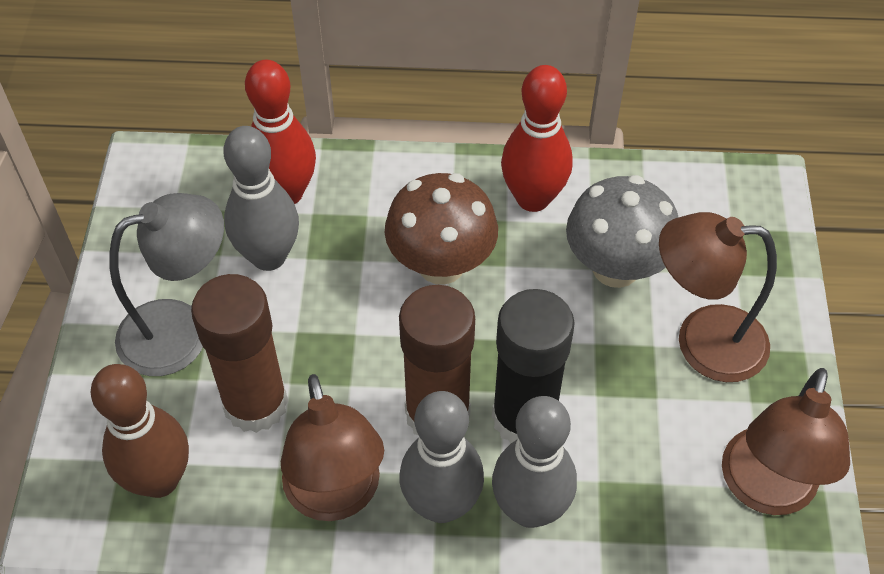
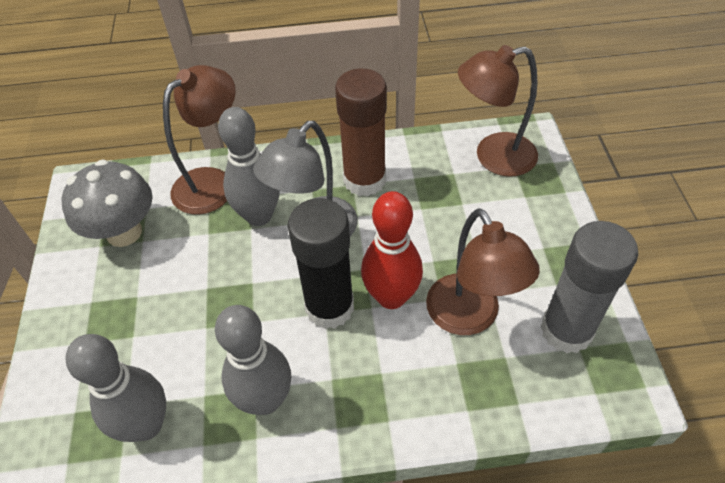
brown bowling pin: [91,364,189,498] = 1 -> none = 0
brown glue stick: [191,274,288,433] [399,285,475,435] = 2 -> [335,68,387,197] = 1
brown mushroom: [385,173,498,285] = 1 -> none = 0
grey glue stick: none = 0 -> [541,221,638,353] = 1
red bowling pin: [245,60,316,204] [501,65,573,212] = 2 -> [361,191,423,309] = 1

